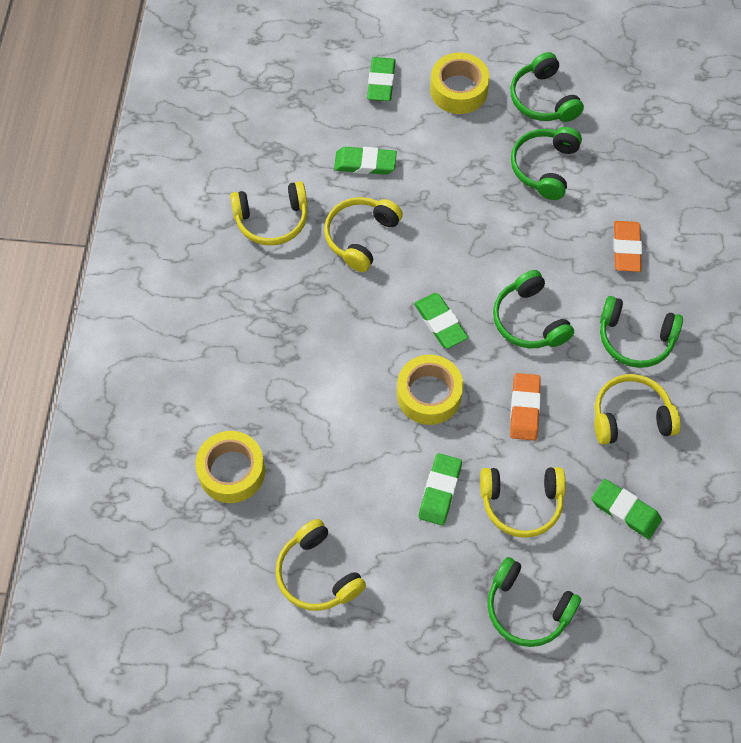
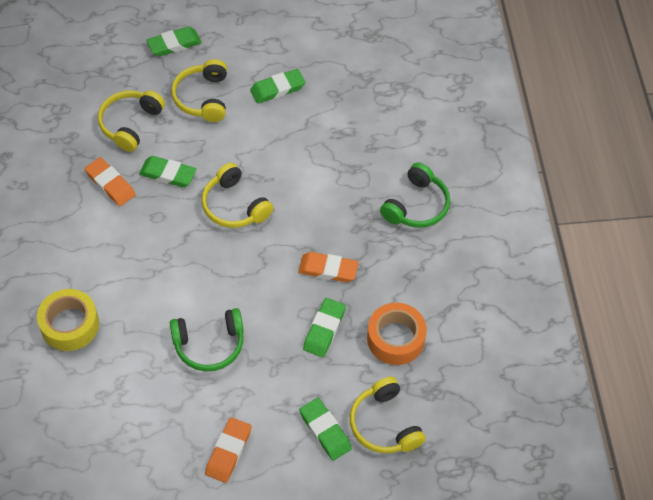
green headphones: [487,557,581,647] [493,270,574,348] [510,52,584,122] [511,127,582,200] [600,296,683,368] = 5 -> [170,308,244,371] [380,162,450,228] = 2
orange eraser: [510,373,541,440] [613,221,642,272] = 2 -> [84,157,136,206] [205,417,251,483] [298,252,359,282] = 3
orange tape: none = 0 -> [367,303,427,365] = 1
yellow headphones: [230,181,308,246] [276,519,366,611] [324,197,403,272] [480,467,566,538] [594,374,681,445] = 5 -> [98,90,165,152] [171,59,227,122] [202,163,273,228] [350,377,426,453] = 4
yellow tape: [195,431,265,503] [397,355,463,425] [430,53,490,114] = 3 -> [37,289,99,351] = 1

